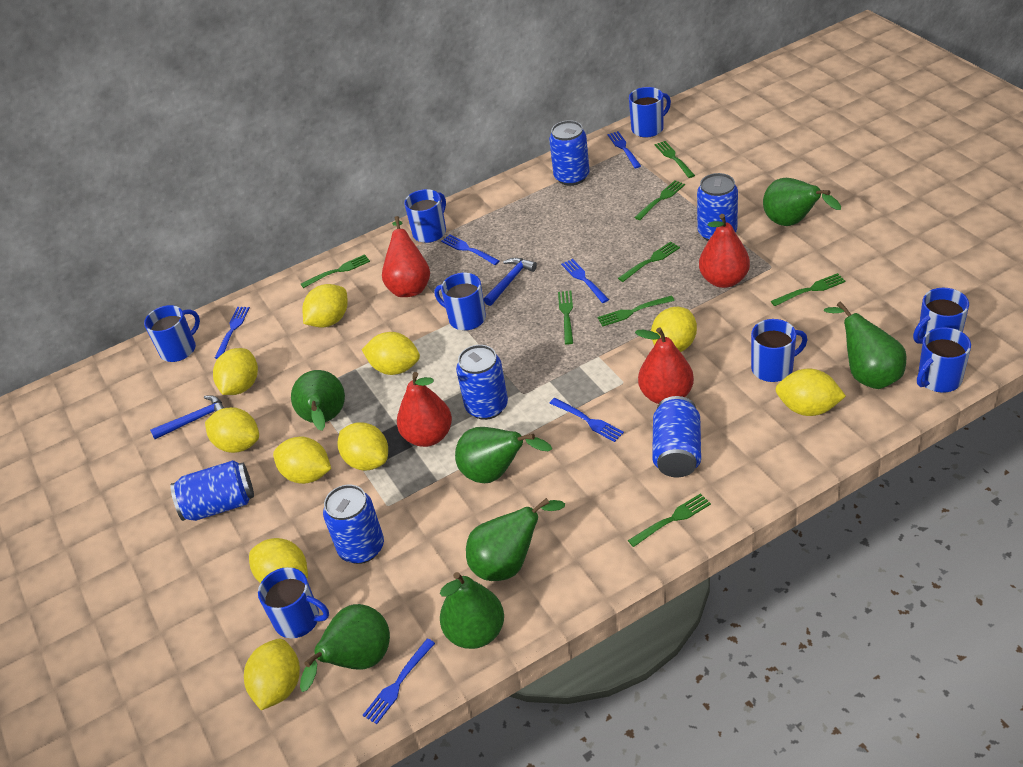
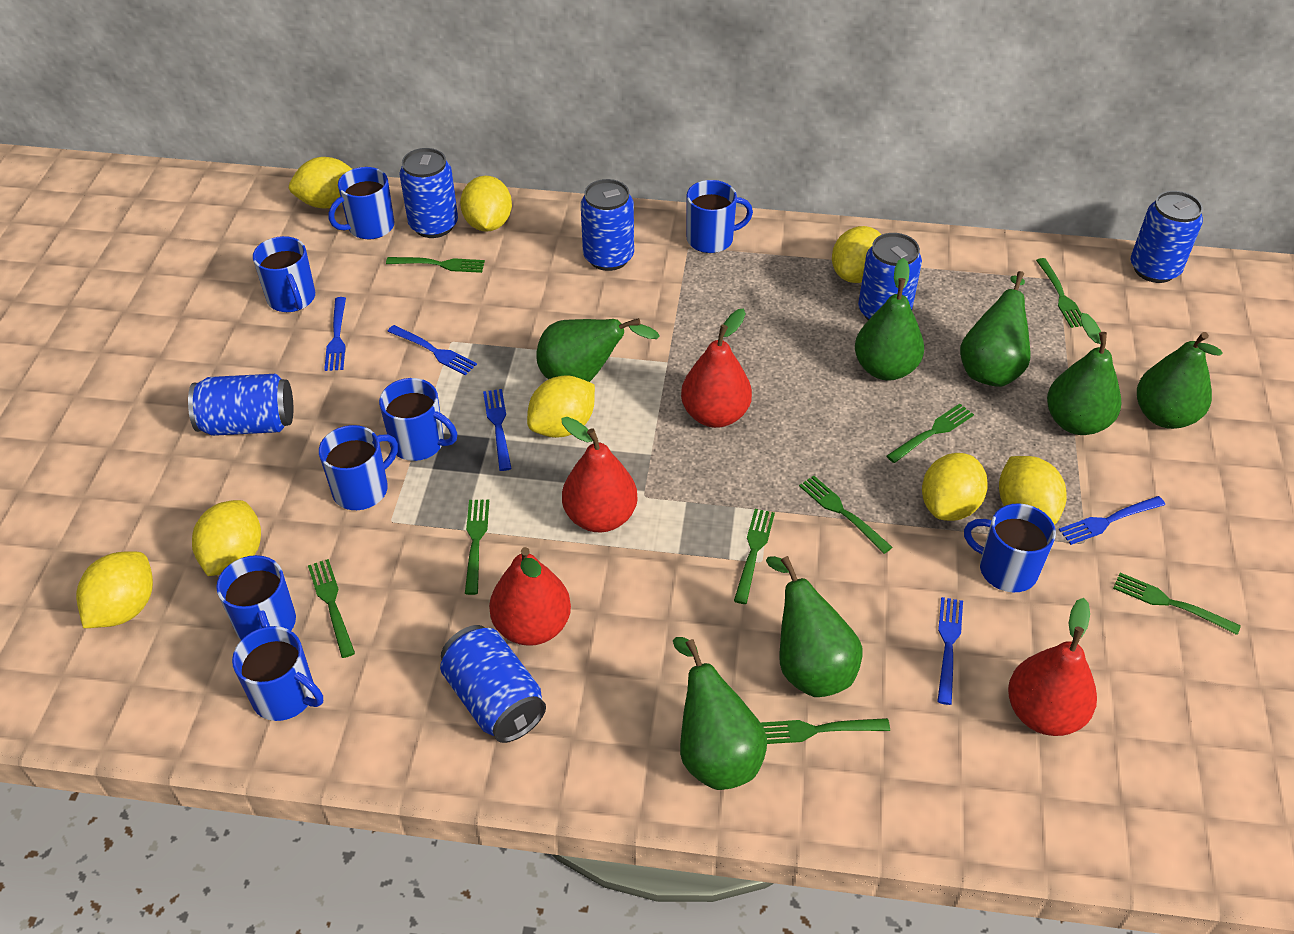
blue fork: [215,307,250,359] [363,638,435,724] [441,234,500,265] [550,398,624,442] [561,259,609,303] [607,131,641,168] = 6 -> [324,297,346,371] [387,325,477,375] [483,389,512,471] [937,597,963,705] [1059,496,1165,545] = 5
blue hammer: [150,395,224,439] [484,258,537,306] = 2 -> none = 0
green fork: [301,254,370,288] [558,291,573,345] [597,295,675,327] [618,242,680,282] [628,493,711,547] [634,180,685,220] [655,141,695,178] [771,273,846,306] = 8 -> [308,559,355,658] [386,257,485,273] [465,500,489,595] [734,509,775,604] [760,718,890,744] [799,476,892,554] [887,404,974,463] [1036,258,1082,328] [1113,573,1241,635] = 9
yellow lemon: [205,407,259,453] [213,348,258,395] [244,639,300,710] [249,538,308,583] [273,437,331,484] [302,284,348,327] [338,423,388,470] [362,332,420,375] [651,307,697,352] [775,369,846,416] = 10 -> [76,551,153,628] [192,500,261,576] [289,157,352,208] [460,176,512,232] [527,375,595,438] [832,226,881,283] [922,453,988,521] [999,456,1067,525] = 8

